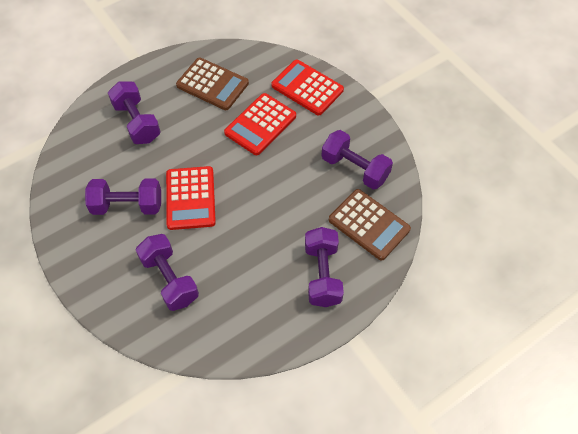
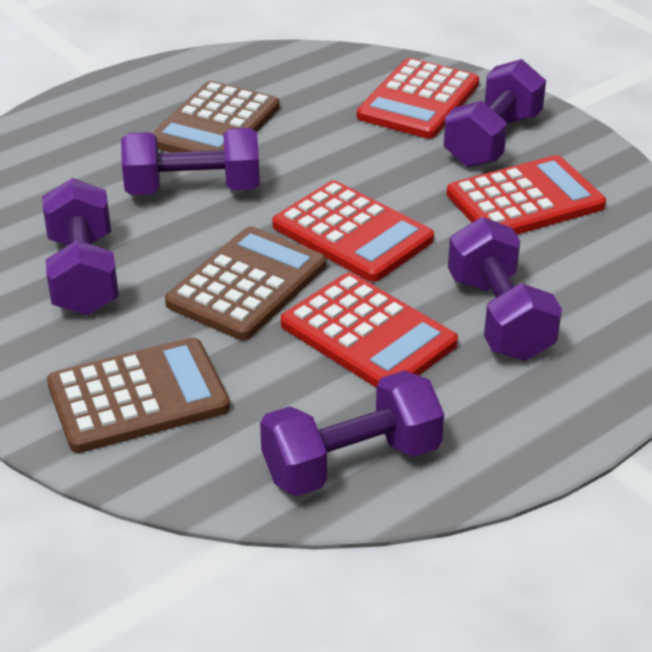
brown calculator: [176,58,249,110] [329,189,411,261] = 2 -> [47,337,230,453] [152,81,280,152] [165,226,326,340] = 3
red calculator: [166,166,216,230] [224,93,296,155] [271,60,344,115] = 3 -> [272,180,434,282] [281,273,458,388] [357,58,479,139] [447,155,606,235] = 4

